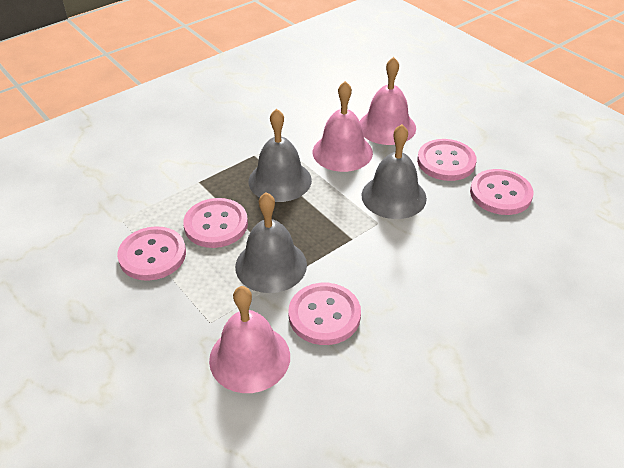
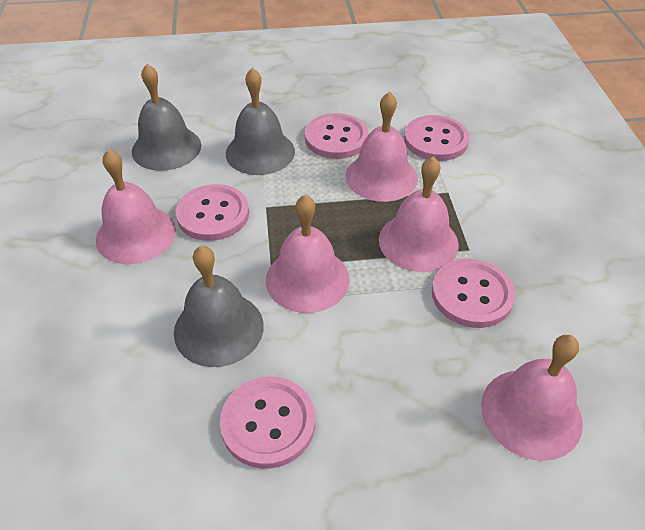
pink bell: [209,286,290,393] [313,81,373,172] [360,57,416,145] = 3 -> [96,149,176,264] [266,195,349,313] [346,92,418,202] [379,157,459,272] [481,335,583,461] = 5

